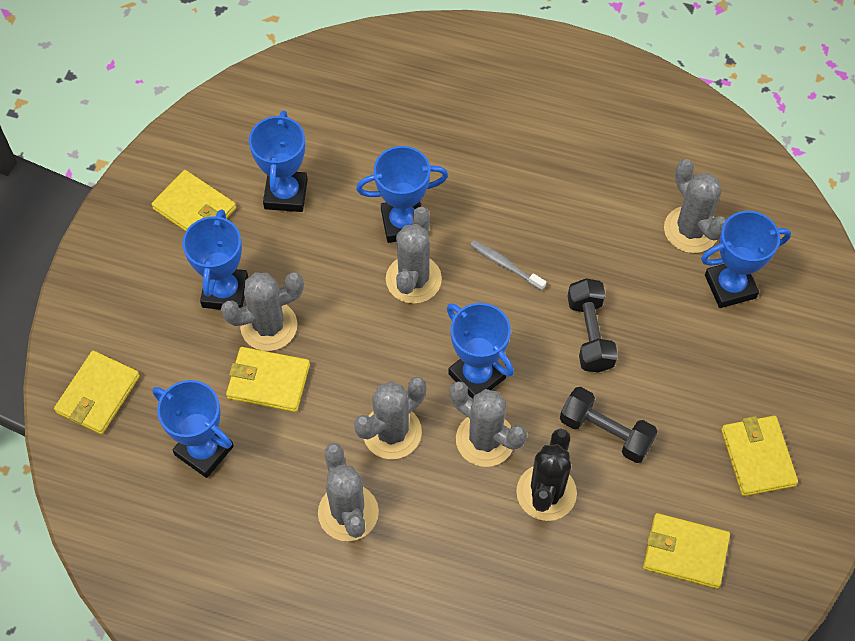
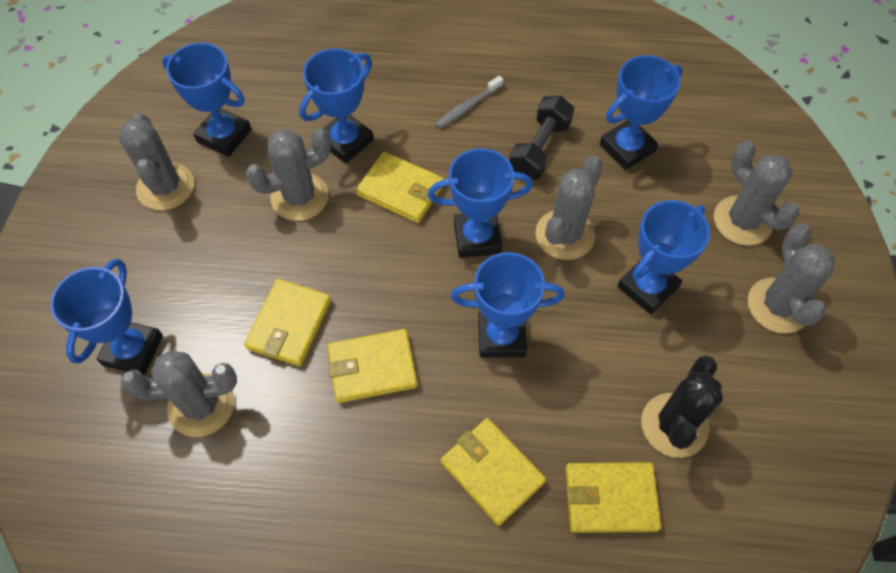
black dumbbell: [560,387,658,463] [567,278,618,373] = 2 -> [509,96,574,180] = 1
blue trophy: [152,380,234,478] [182,209,248,310] [249,111,308,212] [356,146,448,243] [447,303,514,399] [701,211,791,308] = 6 -> [50,259,163,376] [162,43,252,157] [299,48,374,163] [428,148,533,258] [451,252,565,358] [600,55,683,170] [617,200,710,314] = 7

